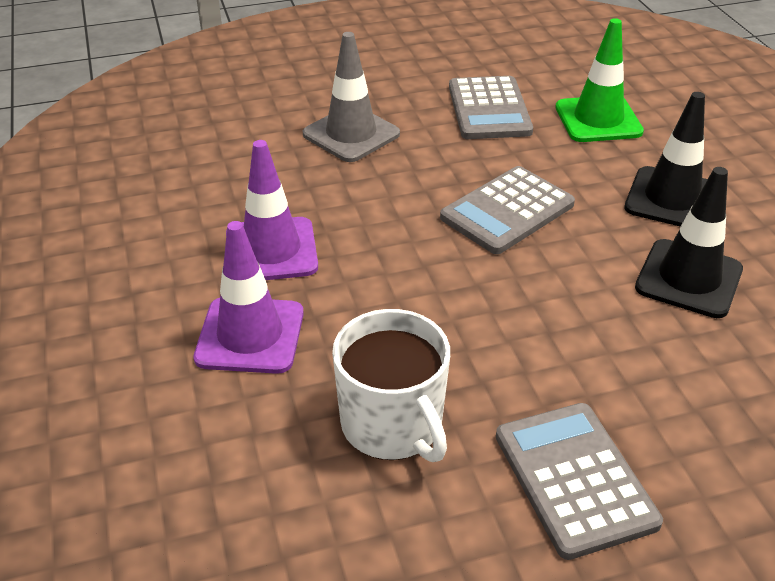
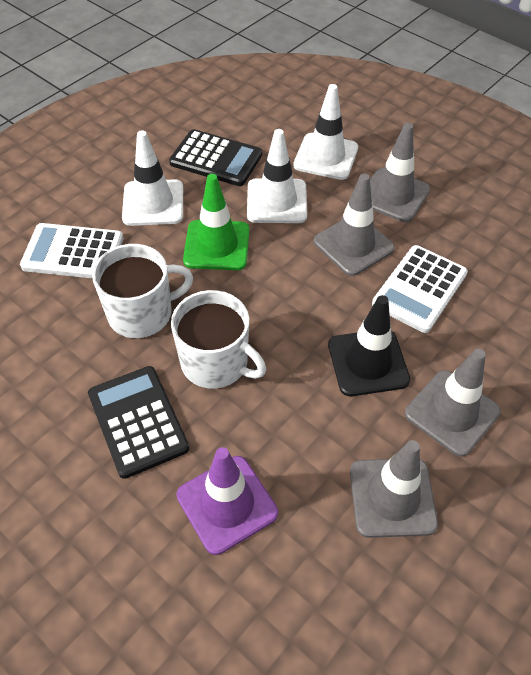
black calculator: none = 0 -> [88,366,189,479] [169,129,262,186] = 2
black traffic cone: [624,92,707,226] [635,167,743,318] = 2 -> [328,295,410,396] = 1
grey calculator: [440,166,575,254] [449,76,533,139] [496,403,663,560] = 3 -> none = 0
grey traffic cone: [303,32,400,162] = 1 -> [314,173,395,276] [350,440,438,538] [370,123,430,222] [405,349,501,457] = 4
purple traffic cone: [194,221,304,374] [226,140,318,280] = 2 -> [176,447,278,555] = 1
white calculator: none = 0 -> [20,223,124,279] [372,245,468,333] = 2
white mug: [332,309,450,462] = 1 -> [92,244,193,339] [171,290,266,389] = 2
white traffic cone: none = 0 -> [122,130,183,226] [247,129,307,223] [293,84,358,180] = 3

